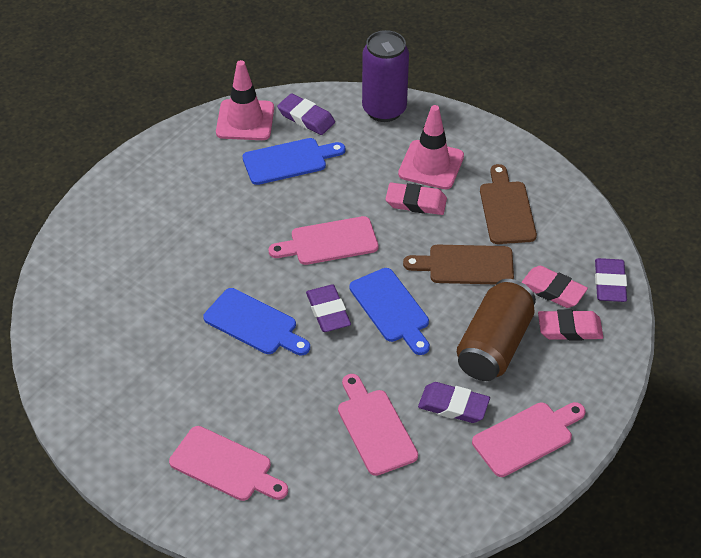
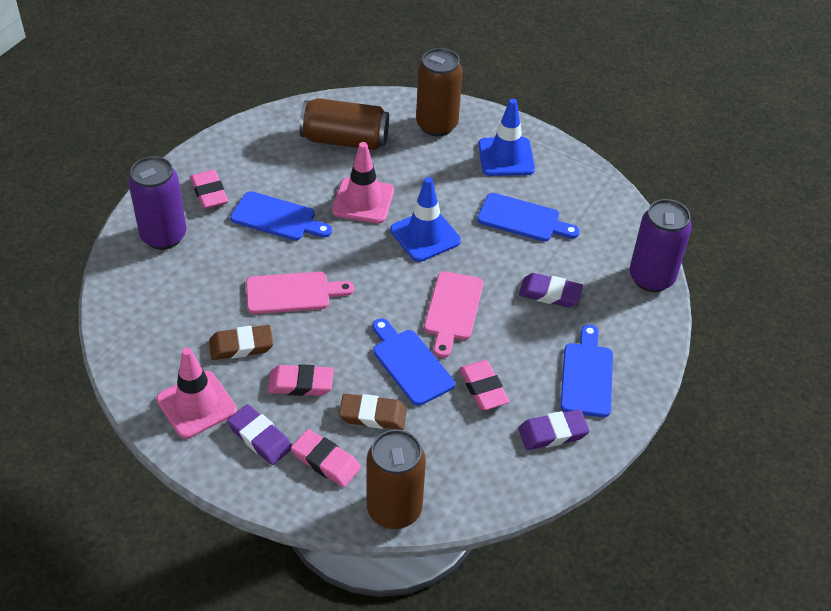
blue cutting board: [203,288,310,355] [243,138,345,185] [349,268,430,355] = 3 -> [230,191,332,241] [372,318,455,406] [477,193,580,242] [560,324,613,417] = 4
blue traffic cone: none = 0 -> [390,177,461,262] [478,99,535,176] = 2
brown can: [457,279,536,381] = 1 -> [299,98,389,150] [367,430,426,529] [416,48,463,136] = 3
brown cutting board: [403,244,514,284] [480,164,537,244] = 2 -> none = 0
brown eraser: none = 0 -> [209,325,273,360] [339,394,407,430] = 2
pink cutting board: [169,426,288,501] [269,216,378,265] [338,374,418,476] [472,402,585,477] = 4 -> [246,272,354,314] [424,271,483,358] = 2
pink eraser: [386,182,447,215] [522,266,588,308] [538,309,603,340] = 3 -> [190,170,228,209] [268,364,334,396] [291,429,361,487] [459,360,510,410] = 4
purple can: [362,30,409,122] = 1 -> [128,156,186,250] [629,199,692,292] = 2
purple eraser: [277,93,335,135] [306,284,351,332] [418,382,490,423] [595,258,627,302] = 4 -> [227,404,292,465] [518,409,590,450] [519,273,583,307] = 3

